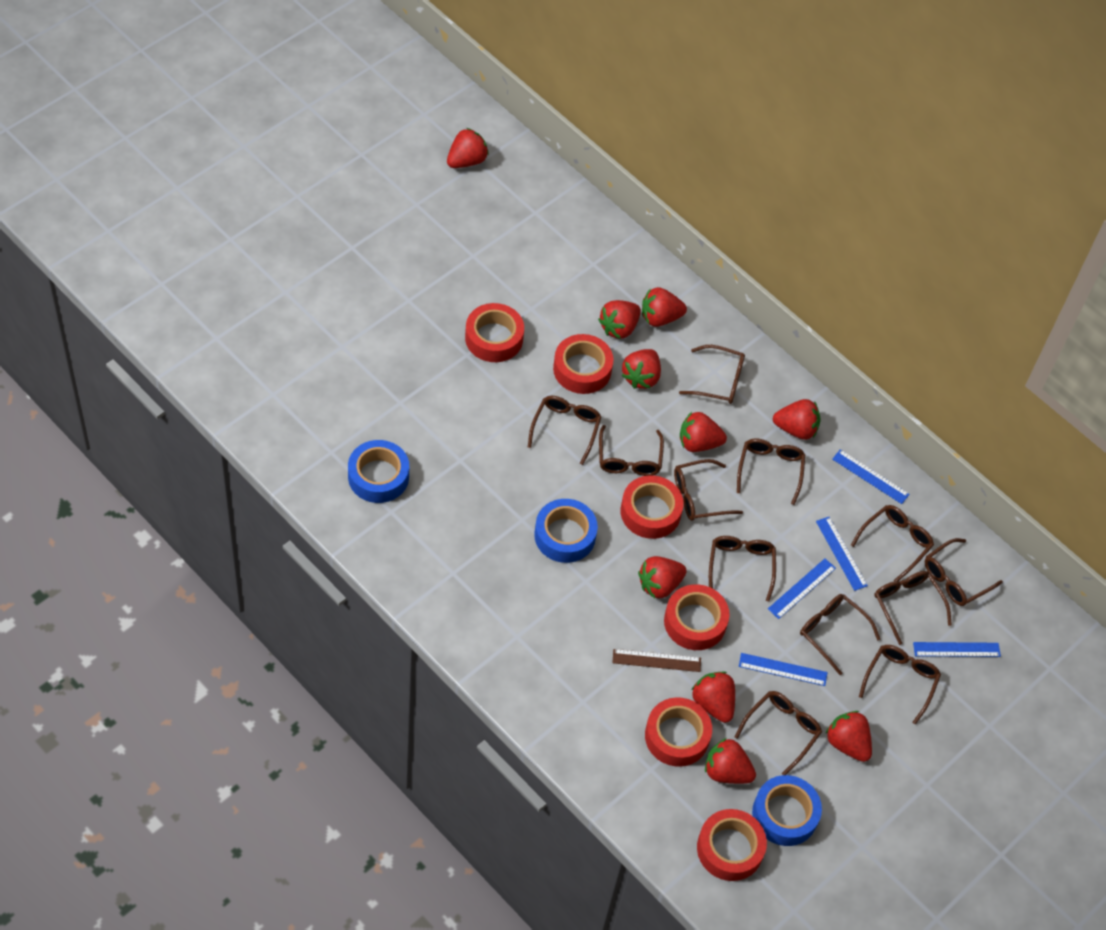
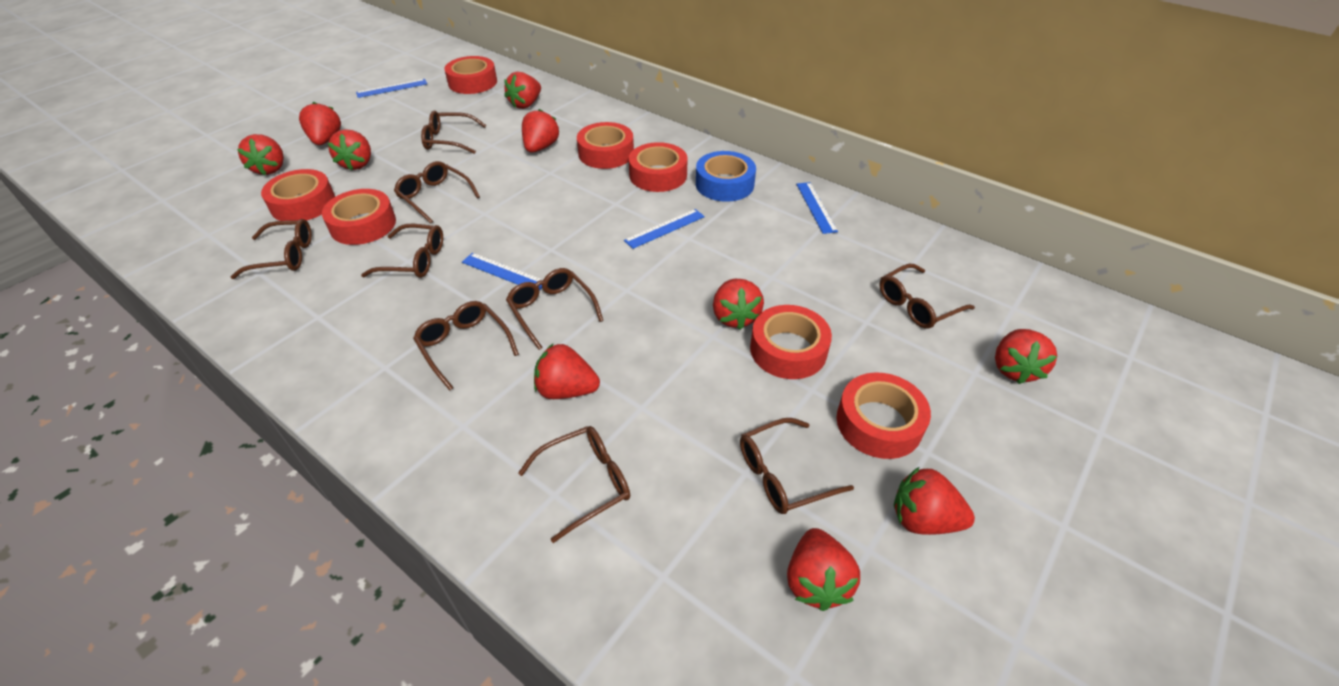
blue ruler: [739,653,828,686] [768,559,836,619] [816,517,868,591] [832,450,910,504] [913,642,1001,657] = 5 -> [356,79,427,98] [462,253,542,291] [624,209,705,249] [796,182,838,234] = 4
blue tape: [348,440,409,503] [534,499,598,563] [752,775,822,846] = 3 -> [696,151,756,202] = 1
brown glasses: [528,396,602,465] [599,425,664,476] [674,459,743,521] [679,345,745,404] [709,536,776,602] [735,691,822,775] [737,438,806,505] [800,594,880,675] [851,505,934,582] [859,645,941,725] [874,571,952,645] [925,538,1003,606] = 12 -> [231,219,312,279] [361,224,443,278] [394,161,480,224] [413,301,519,390] [421,110,487,154] [506,268,603,350] [518,426,630,543] [740,418,854,514] [879,264,975,329] = 9
brown ruler: [613,649,701,672] = 1 -> none = 0
red tape: [465,303,524,362] [553,334,613,394] [620,475,684,539] [645,697,712,767] [664,584,730,650] [697,809,767,881] = 6 -> [261,169,335,221] [322,189,396,245] [444,56,497,94] [577,122,634,169] [629,142,688,192] [750,305,832,379] [836,372,931,459] = 7

